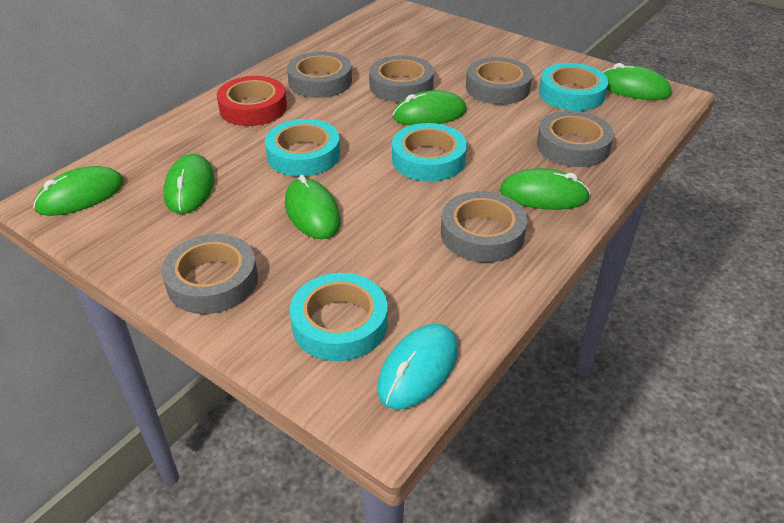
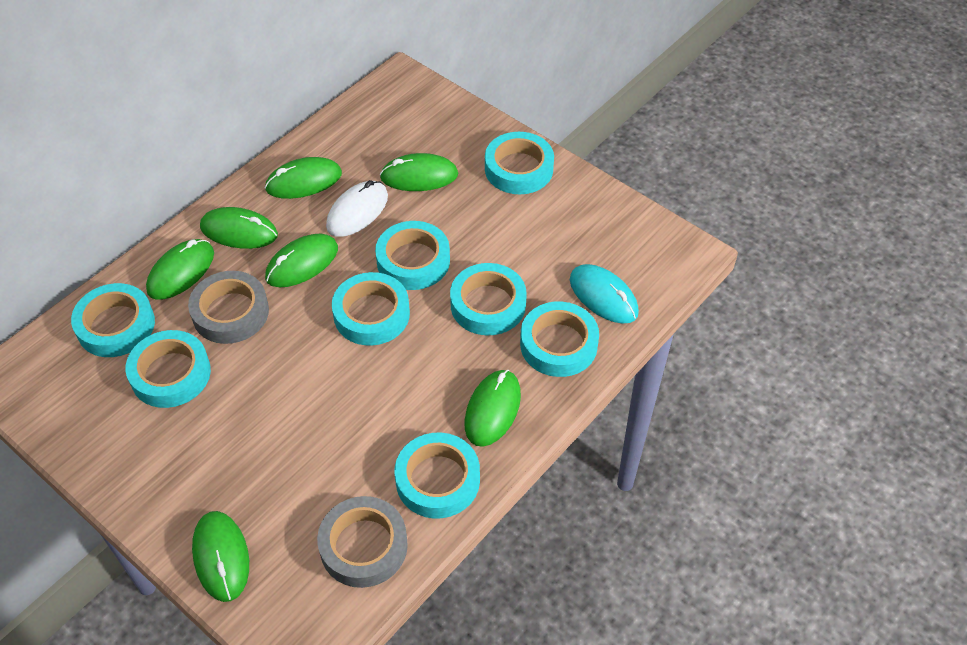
green mouse: [33,166,124,216] [164,154,215,214] [285,175,341,239] [393,90,467,125] [499,168,590,210] [603,63,671,100] = 6 -> [146,239,214,300] [192,511,249,602] [200,207,278,249] [265,157,342,199] [265,234,338,287] [380,153,458,191] [464,369,521,447] = 7
grey tape: [162,234,258,314] [287,51,352,98] [369,55,434,102] [441,191,527,262] [466,57,532,104] [537,111,614,167] = 6 -> [188,271,269,344] [317,496,408,588] = 2
red tape: [217,76,287,126] = 1 -> none = 0
turquoise tape: [265,119,340,177] [290,273,388,361] [392,123,467,182] [539,63,608,111] = 4 -> [71,283,155,357] [125,330,211,408] [332,272,410,346] [375,221,450,290] [395,433,480,519] [450,263,527,335] [485,132,554,194] [520,301,599,377] = 8
white mouse: none = 0 -> [326,180,388,237] = 1

